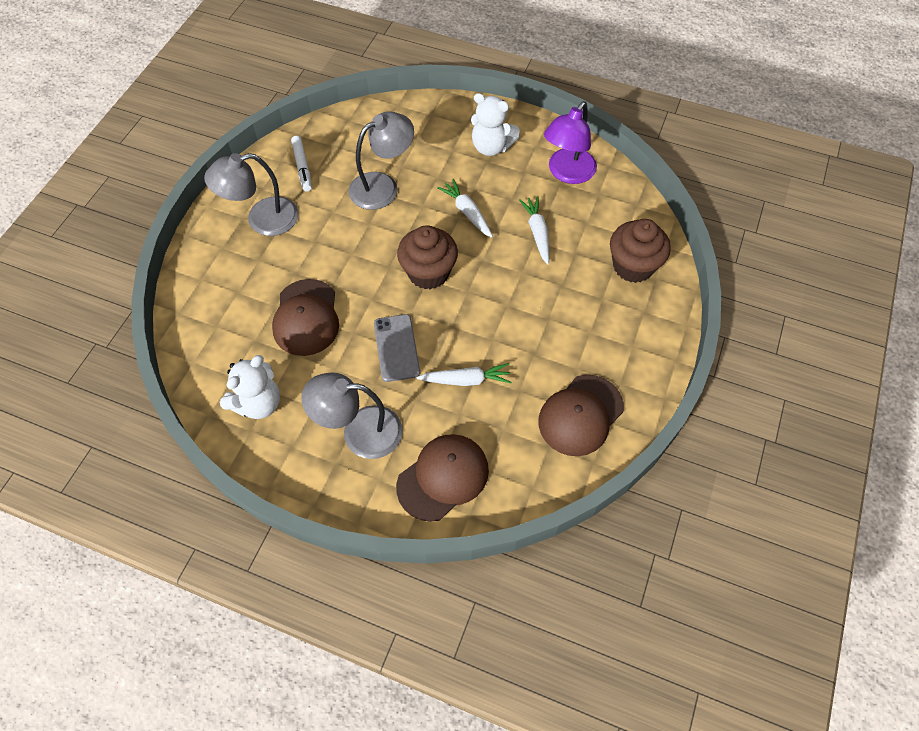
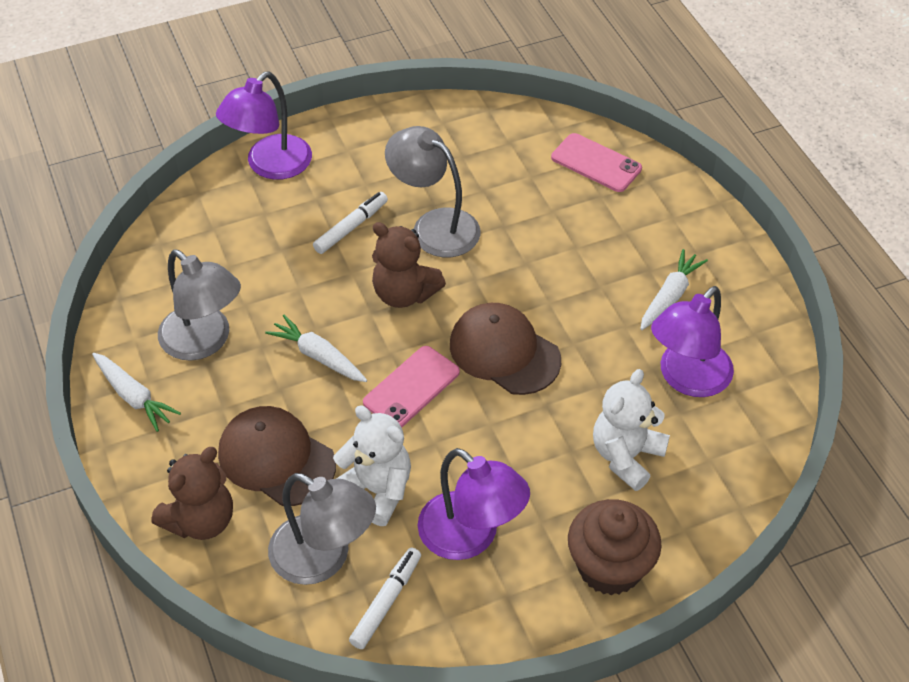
brown cap: [272,279,339,356] [396,434,489,522] [538,375,624,456] = 3 -> [218,406,336,506] [450,303,561,395] = 2
brown cupcake: [397,225,458,290] [610,219,671,283] = 2 -> [568,499,662,596] = 1
brown teddy bear: none = 0 -> [152,447,233,540] [372,222,446,308] = 2
grey phone: [374,314,420,382] = 1 -> none = 0
pink phone: none = 0 -> [363,346,460,427] [551,133,642,192] = 2
purple lamp: [544,101,597,184] = 1 -> [216,72,312,180] [418,448,530,560] [651,286,734,397] = 3
white marker: [291,136,312,192] = 1 -> [313,192,388,254] [349,547,421,649] = 2

